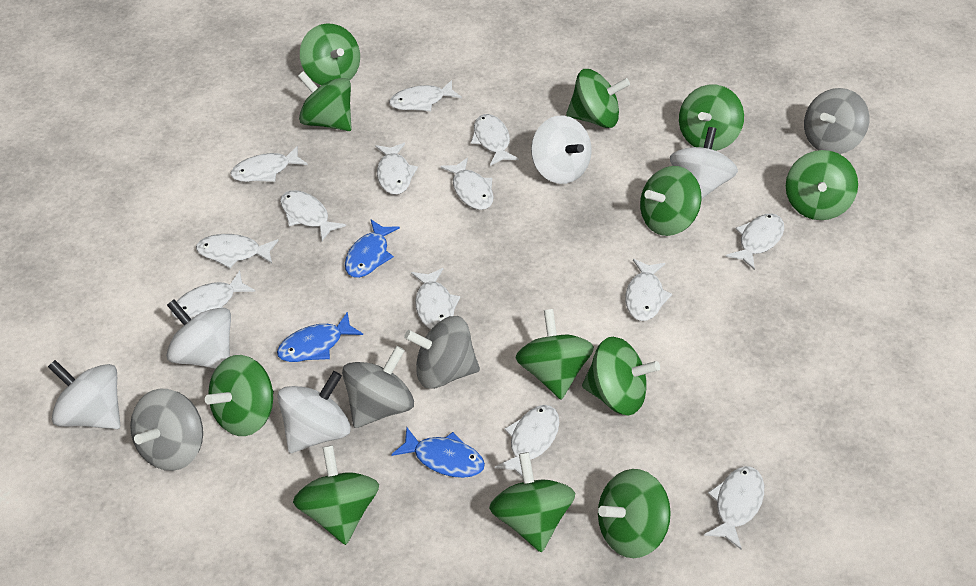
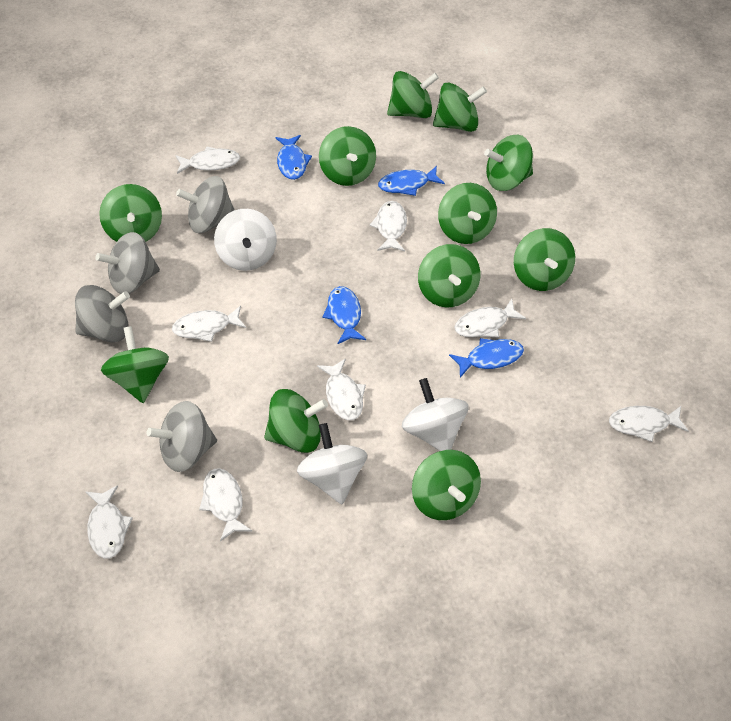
blue fish: [277,312,363,362] [345,220,400,278] [391,427,485,478] = 3 -> [276,135,312,180] [322,286,366,344] [378,166,445,196] [449,338,524,378] = 4
green spinning top: [205,355,274,436] [293,445,379,545] [298,71,352,131] [300,24,360,85] [489,452,575,552] [515,309,594,399] [566,69,630,128] [582,337,660,415] [598,469,671,558] [640,166,701,236] [679,85,744,151] [786,150,858,220] = 12 -> [99,184,162,242] [101,326,169,403] [264,389,328,453] [319,126,376,186] [387,71,439,118] [412,450,481,520] [418,244,480,307] [433,82,487,132] [438,183,497,244] [484,135,533,191] [514,228,575,291] = 11
white fish: [171,271,256,319] [196,234,279,268] [231,146,308,182] [280,190,346,241] [375,143,418,195] [389,80,462,111] [411,268,460,329] [440,158,494,210] [471,114,519,166] [495,405,560,477] [625,259,672,321] [704,466,764,550] [726,213,784,270] = 13 -> [86,485,133,559] [172,306,246,342] [175,147,240,174] [199,468,252,541] [317,359,366,420] [370,201,407,251] [454,299,526,337] [609,406,689,442] = 8
white spinning top: [48,360,120,429] [166,299,231,369] [277,371,351,453] [531,116,592,184] [670,127,738,200] = 5 -> [214,209,277,271] [297,423,367,504] [402,378,469,451] = 3

